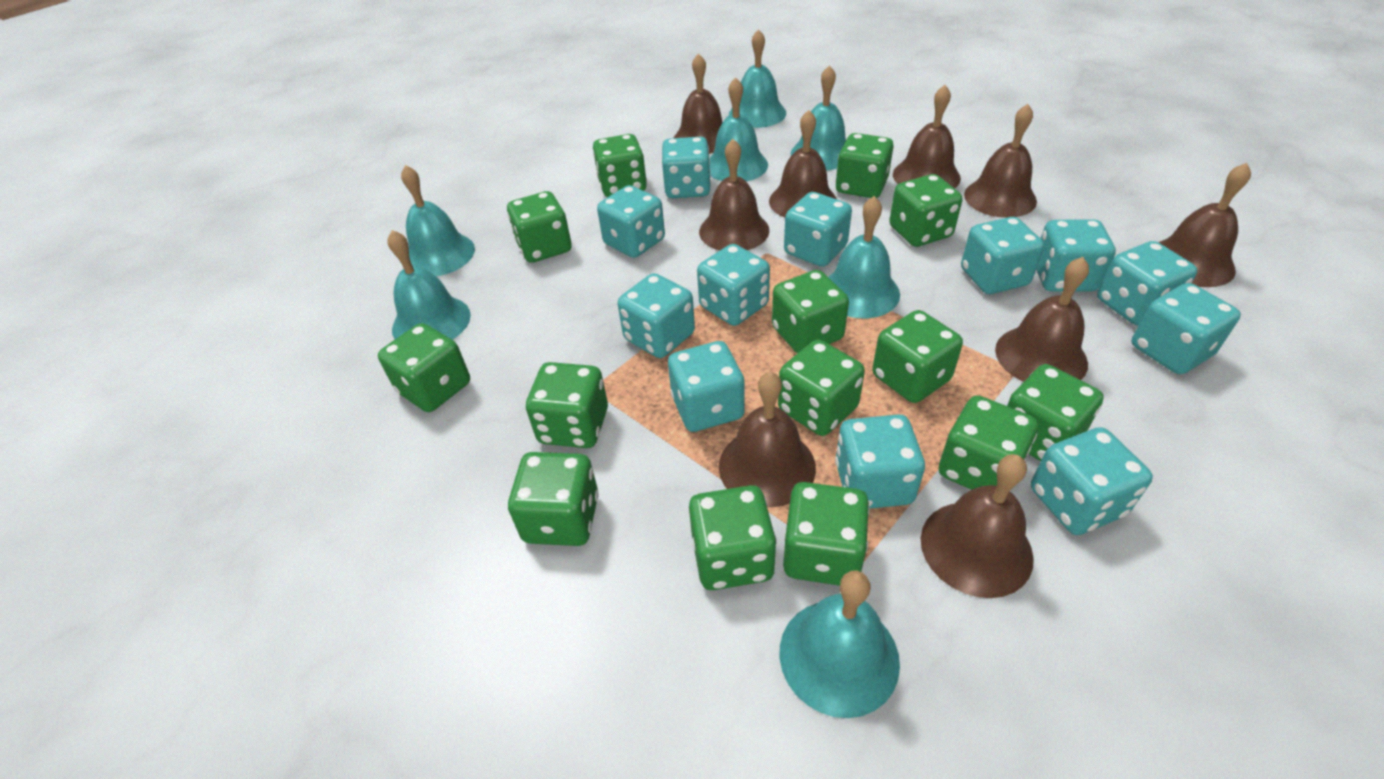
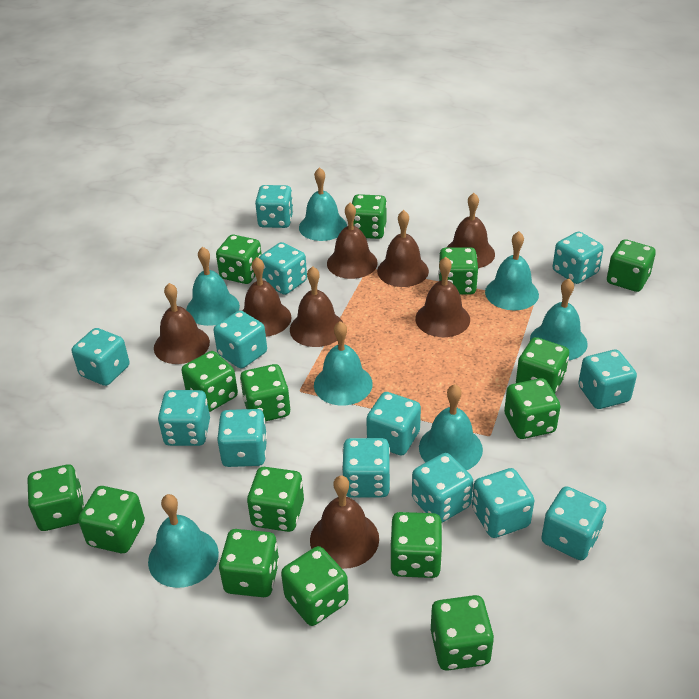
brown bell: [674,53,723,154] [699,139,769,251] [719,371,816,507] [769,110,836,218] [893,85,961,188] [921,454,1034,598] [964,104,1037,218] [995,257,1089,382] [1159,163,1251,287] = 9 -> [154,283,210,364] [242,257,292,337] [290,266,343,347] [310,475,379,569] [327,203,378,279] [377,210,429,287] [415,257,470,337] [446,193,495,268] = 8
green dice: [378,323,470,412] [507,191,572,263] [508,452,599,546] [526,362,608,448] [593,134,647,197] [689,485,777,590] [772,270,849,353] [778,340,865,436] [783,482,869,586] [836,133,894,198] [872,310,963,403] [889,174,962,247] [939,395,1038,491] [1007,364,1104,461] = 14 -> [28,464,84,531] [78,486,145,553] [181,351,238,412] [216,235,262,284] [219,529,279,597] [240,364,291,422] [247,467,304,532] [281,546,349,626] [352,194,387,239] [390,512,443,578] [431,595,494,671] [438,247,478,294] [504,378,560,439] [516,337,569,393] [607,239,656,292] = 15
turquoise dice: [597,185,665,258] [618,273,695,358] [662,137,711,198] [668,341,745,432] [697,244,770,326] [784,192,852,267] [835,414,925,509] [961,217,1044,294] [1031,427,1153,535] [1036,219,1116,292] [1097,241,1197,325] [1131,283,1241,374] = 12 -> [72,328,130,386] [158,390,210,446] [213,310,267,369] [217,409,267,467] [255,185,294,228] [259,242,307,295] [342,438,391,498] [366,392,421,456] [412,453,473,523] [472,468,535,538] [541,486,606,560] [553,232,603,284] [578,350,637,409] = 13

